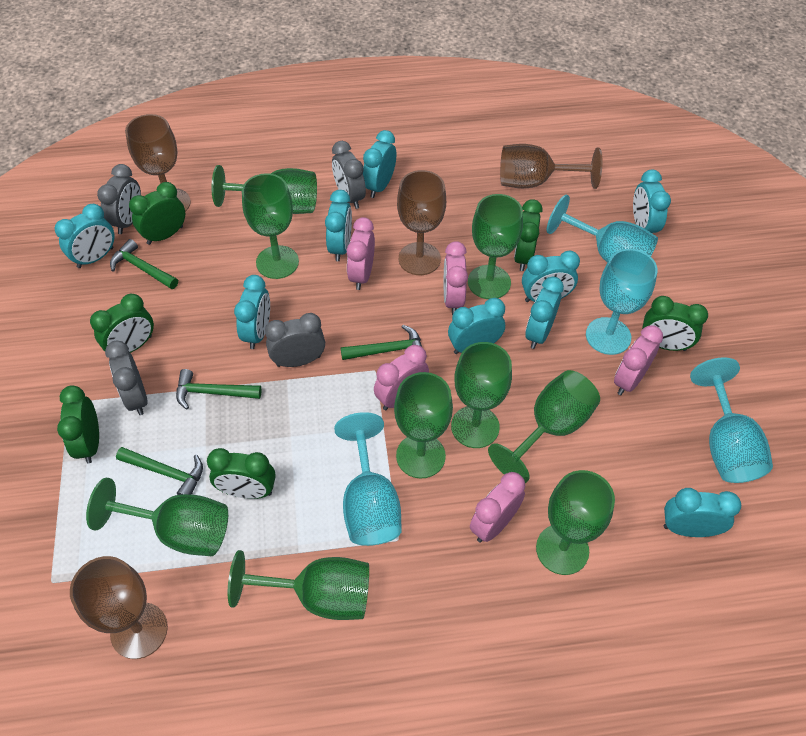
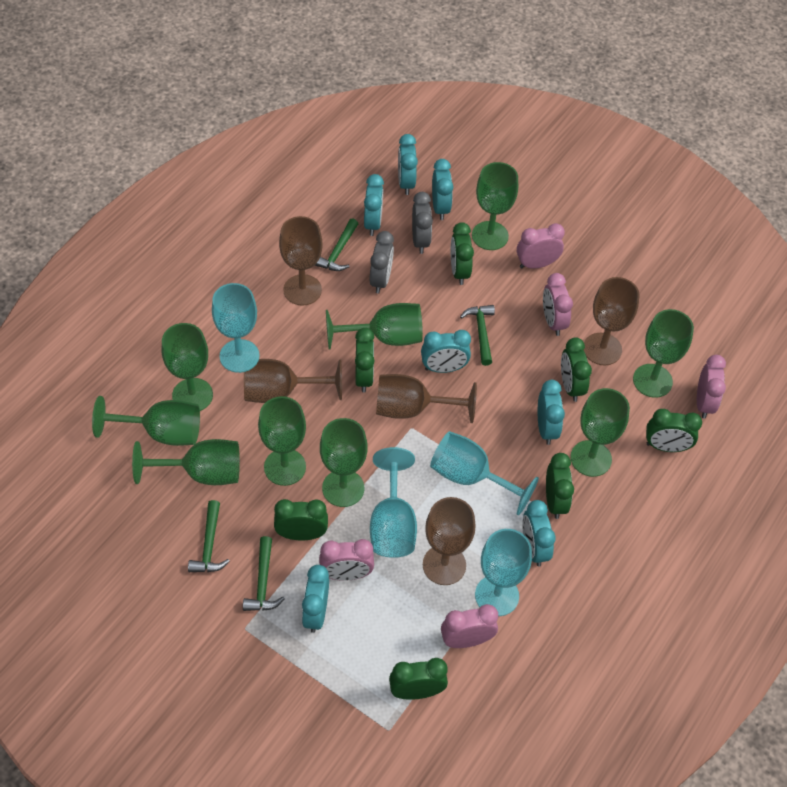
brown goblet: [70,556,168,659] [125,114,191,212] [397,170,446,275] [500,144,603,189] = 4 -> [244,359,342,403] [279,216,323,306] [376,374,477,423] [423,497,475,585] [583,277,639,365] = 5
green clock: [57,385,99,464] [90,294,154,353] [129,182,185,245] [207,448,276,499] [514,199,542,271] [642,296,708,351] = 6 -> [274,499,328,541] [355,328,375,392] [389,658,448,700] [451,222,474,285] [546,453,574,519] [561,337,592,402] [646,409,702,452] = 7
grey clock: [97,164,141,234] [105,340,147,415] [265,313,325,367] [332,141,366,209] = 4 -> [370,231,394,293] [412,192,433,254] = 2
turquoise clock: [54,204,115,268] [234,275,270,349] [325,190,352,261] [363,130,396,198] [448,298,505,354] [522,251,580,302] [525,277,564,349] [633,170,671,233] [664,488,741,537] = 9 -> [302,565,329,633] [364,174,384,236] [398,134,418,195] [421,330,471,373] [432,159,453,220] [522,500,556,567] [538,380,565,445] = 7

